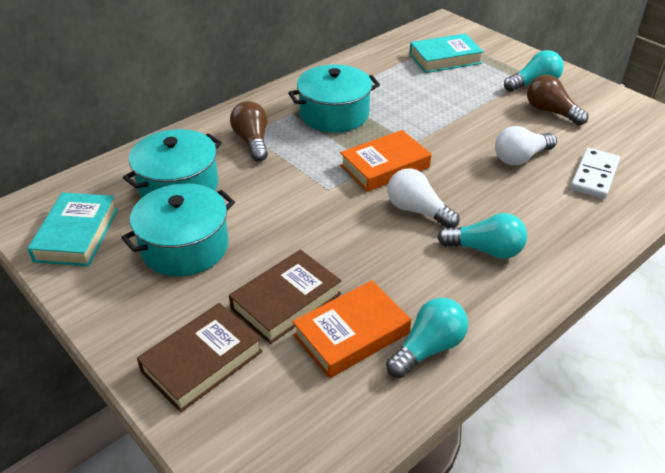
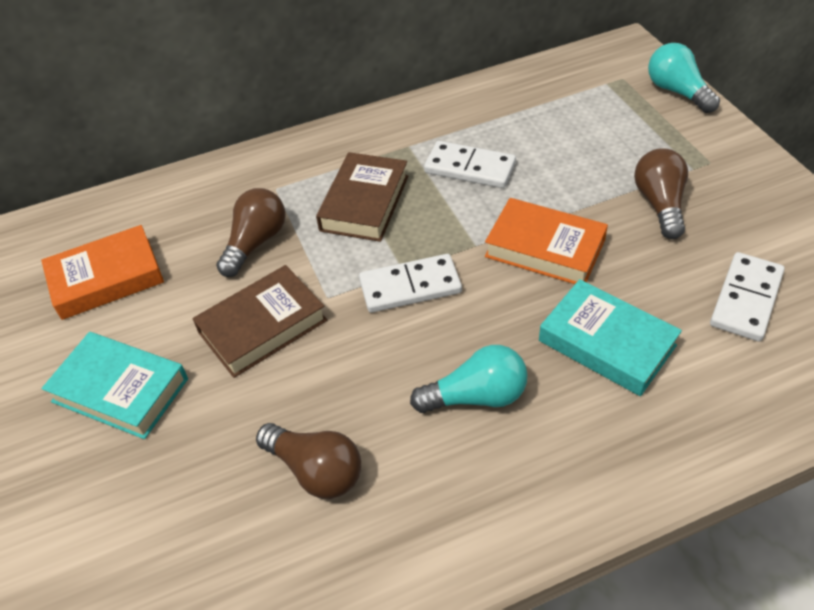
brown light bulb: [230,101,268,162] [527,75,588,126] = 2 -> [216,188,285,277] [256,423,361,499] [634,148,688,239] = 3
turquoise light bulb: [386,298,468,378] [437,213,527,259] [504,50,564,92] = 3 -> [410,345,528,413] [648,43,720,113] = 2
turquoise pot: [121,183,235,276] [123,129,222,198] [288,64,380,133] = 3 -> none = 0
white domino: [570,148,620,199] = 1 -> [359,254,462,313] [424,141,516,188] [710,252,784,341] = 3
white light bulb: [388,169,460,228] [495,126,557,165] = 2 -> none = 0

